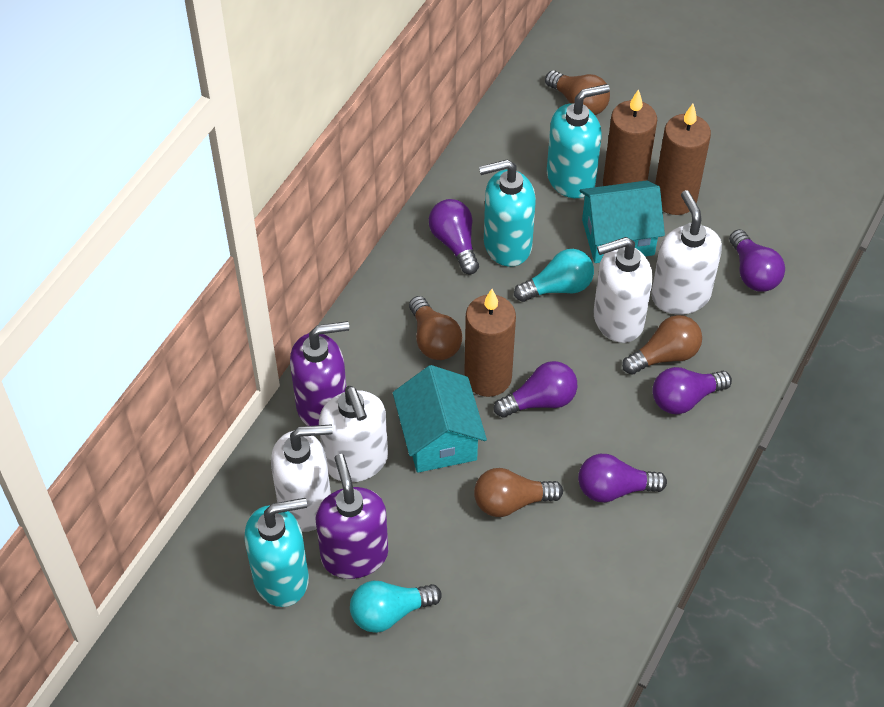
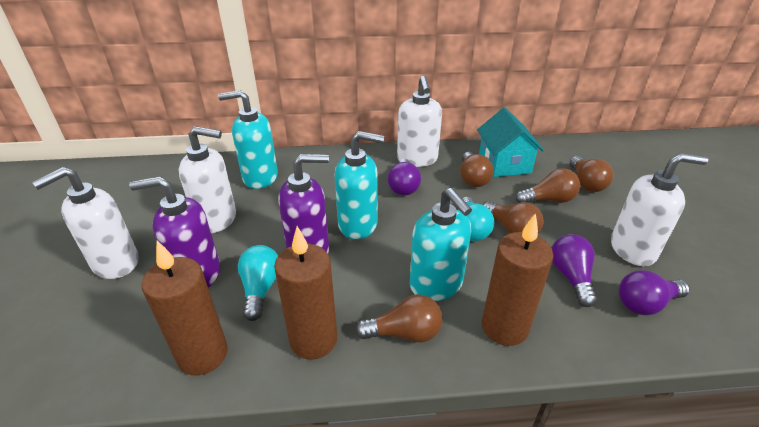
brown light bulb: [409,296,462,360] [474,468,563,517] [545,71,610,115] [622,315,702,375] = 4 -> [356,294,442,343] [460,152,494,187] [483,201,544,234] [516,168,580,203] [570,156,614,192] = 5
purple light bulb: [429,199,479,275] [494,361,577,418] [578,454,667,503] [652,367,732,414] [729,229,785,292] = 5 -> [388,159,421,196] [552,234,597,307] [619,270,690,315] = 3
turquoise house: [393,365,487,473] [580,180,665,263] = 2 -> [477,108,544,177] = 1

